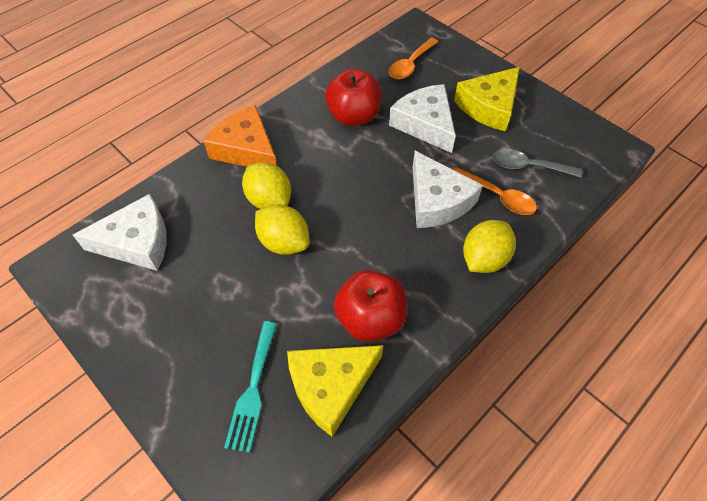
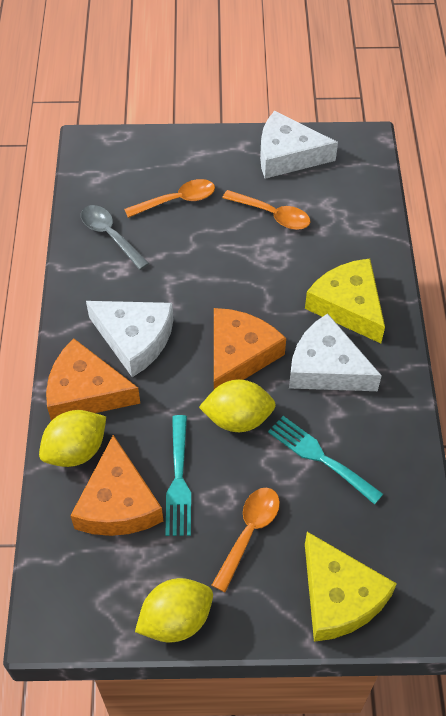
orange cheese: [204,105,277,167] = 1 -> [46,338,140,421] [70,435,163,536] [214,308,286,389] = 3
orange spoon: [389,38,438,79] [453,167,537,215] = 2 -> [124,179,215,218] [211,487,280,592] [222,190,311,230] = 3
red apple: [325,69,382,126] [334,270,407,342] = 2 -> none = 0
turquoise fork: [224,321,277,453] = 1 -> [166,415,191,536] [268,416,383,505] = 2

